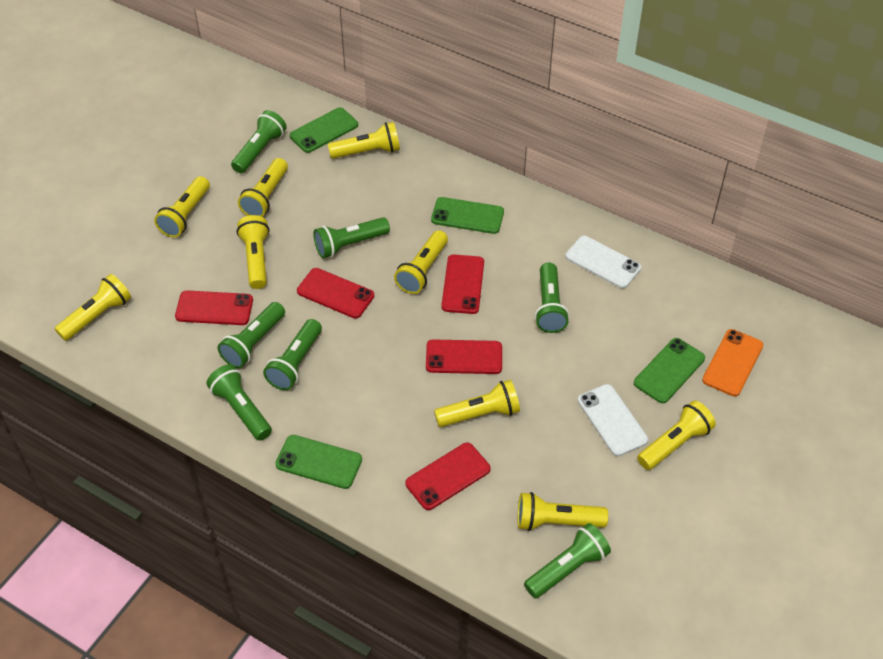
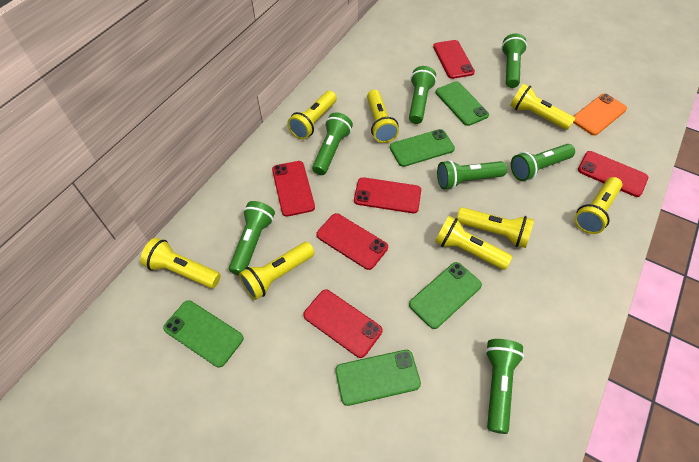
green phone: [275,435,362,489] [290,107,358,153] [431,197,504,234] [634,338,705,403] = 4 -> [163,300,244,368] [335,350,421,406] [390,129,455,167] [409,262,482,329] [436,81,489,126] = 5
red phone: [175,290,253,325] [297,268,374,318] [405,443,491,510] [426,339,502,374] [441,255,484,314] = 5 -> [272,161,315,217] [303,290,382,358] [316,213,388,270] [354,177,421,213] [433,40,475,79] [578,151,648,197] = 6
white phone: [565,236,641,289] [577,384,648,456] = 2 -> none = 0
yellow flashlight: [55,274,131,341] [154,176,210,237] [237,215,269,289] [238,158,288,217] [328,122,400,159] [394,230,448,294] [434,380,520,427] [517,492,608,531] [637,400,716,470] = 9 -> [140,238,221,288] [239,242,315,300] [287,91,337,140] [367,90,399,143] [435,216,512,270] [457,207,534,248] [510,84,575,130] [574,177,622,234] = 8

